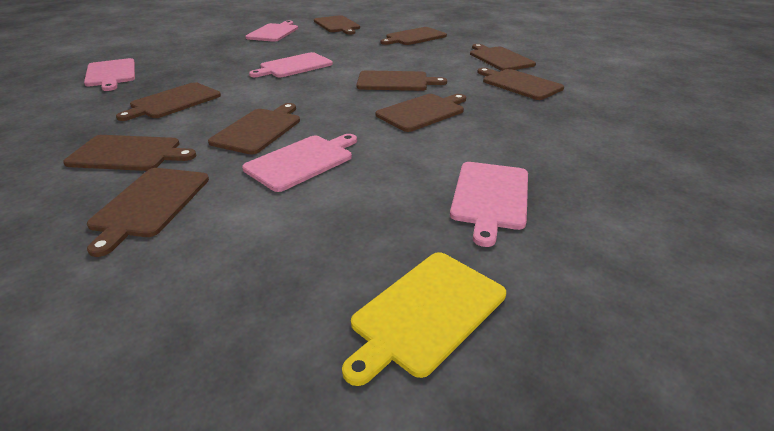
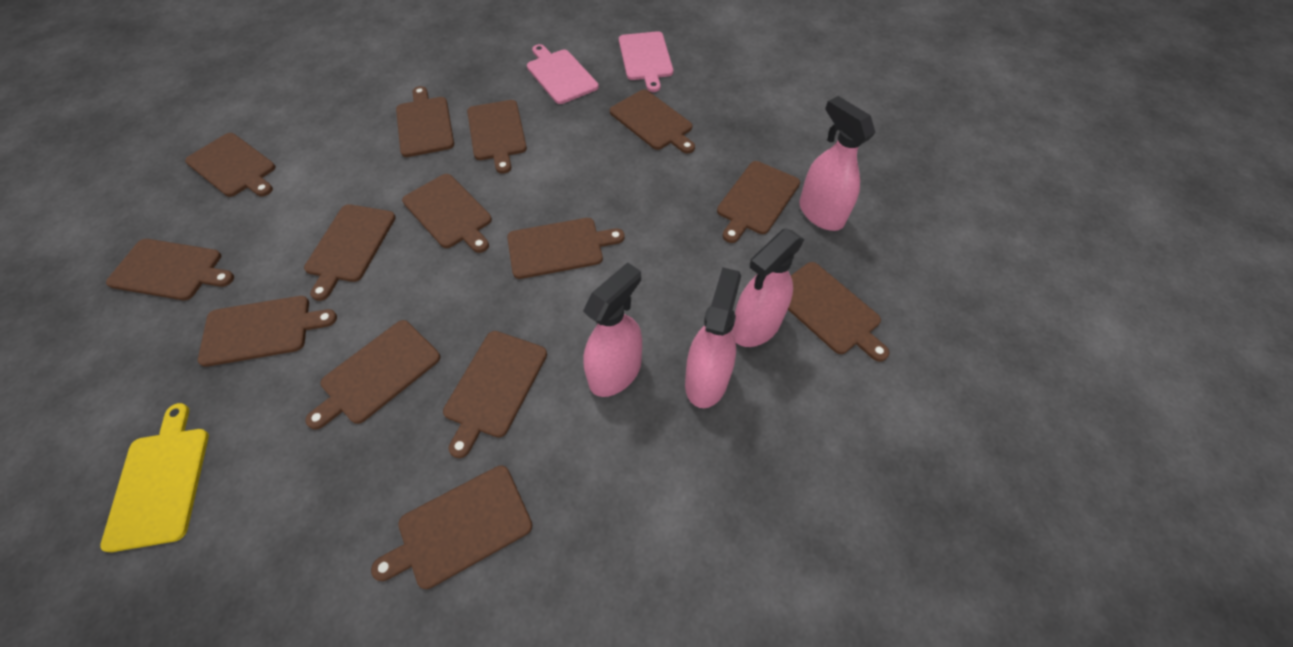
brown cutting board: [63,135,196,171] [87,168,209,257] [116,82,221,121] [208,103,300,155] [314,15,360,35] [357,70,447,91] [376,94,466,132] [381,27,447,45] [470,44,536,71] [477,68,564,100] = 10 -> [106,239,234,300] [185,133,275,197] [198,296,337,367] [304,204,396,301] [305,320,440,430] [371,465,532,589] [396,86,454,157] [402,174,492,253] [443,331,547,458] [467,100,527,174] [507,218,625,279] [610,90,695,153] [717,161,800,243] [788,262,889,362] = 14
pink cutting board: [84,58,135,91] [242,134,357,192] [245,21,298,42] [249,52,333,77] [450,162,528,247] = 5 -> [527,44,599,104] [619,31,673,92] = 2
pink spray bottle: none = 0 -> [583,262,642,397] [685,267,741,408] [732,229,805,347] [799,96,876,231] = 4

